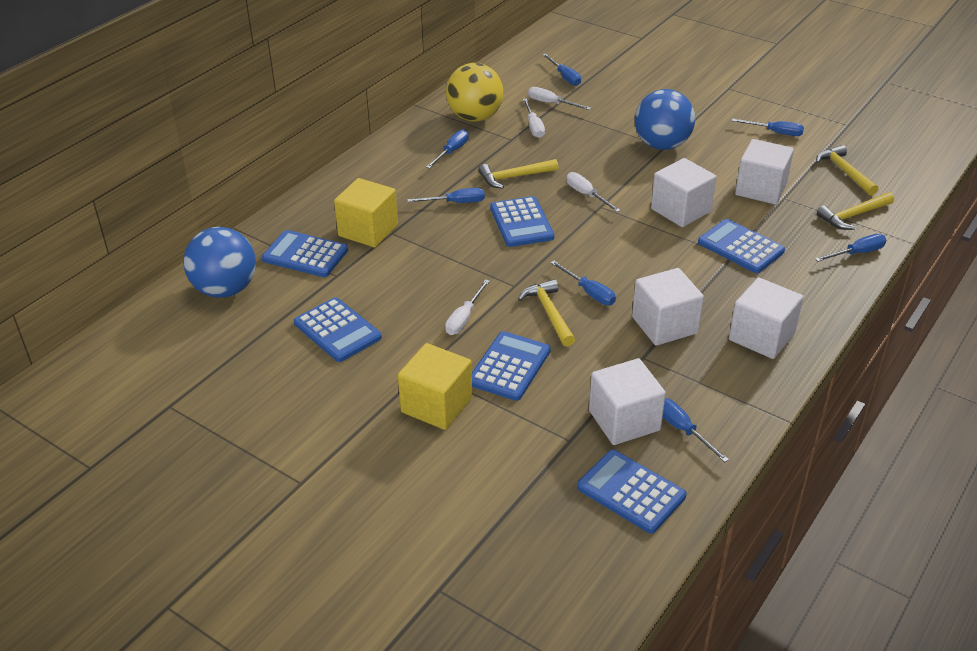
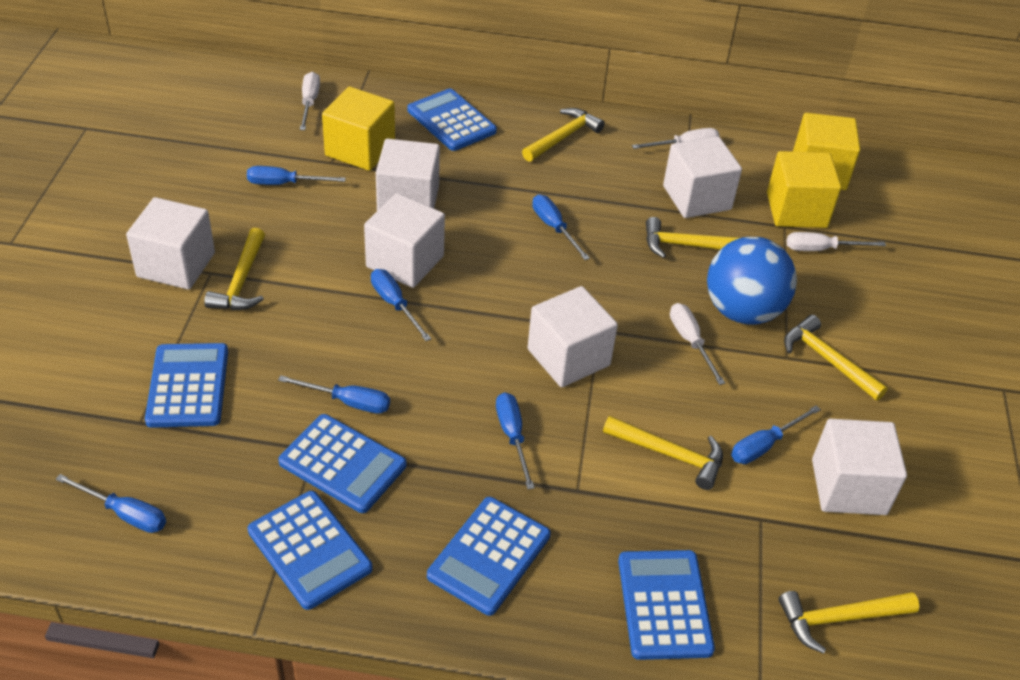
blue ball: [183,227,256,298] [635,89,695,150] = 2 -> [707,237,797,325] = 1
white cube: [589,358,666,445] [632,268,704,346] [651,158,717,227] [729,277,804,359] [735,139,794,205] = 5 -> [126,197,215,290] [364,193,445,288] [376,139,440,211] [528,286,618,387] [663,136,742,218] [812,419,907,515] = 6
yellow ball: [446,63,503,122] = 1 -> none = 0
yellow cube: [334,178,398,248] [398,343,472,430] = 2 -> [322,87,395,171] [767,151,841,228] [793,113,860,190] = 3
yellow hammer: [478,159,558,189] [518,279,575,347] [816,145,879,195] [817,192,894,230] = 4 -> [204,228,265,310] [522,108,605,162] [603,416,723,490] [646,217,739,258] [778,591,919,654] [784,315,888,400] = 6

